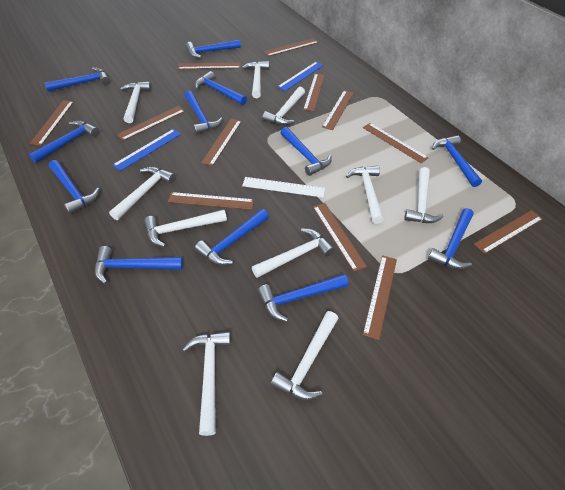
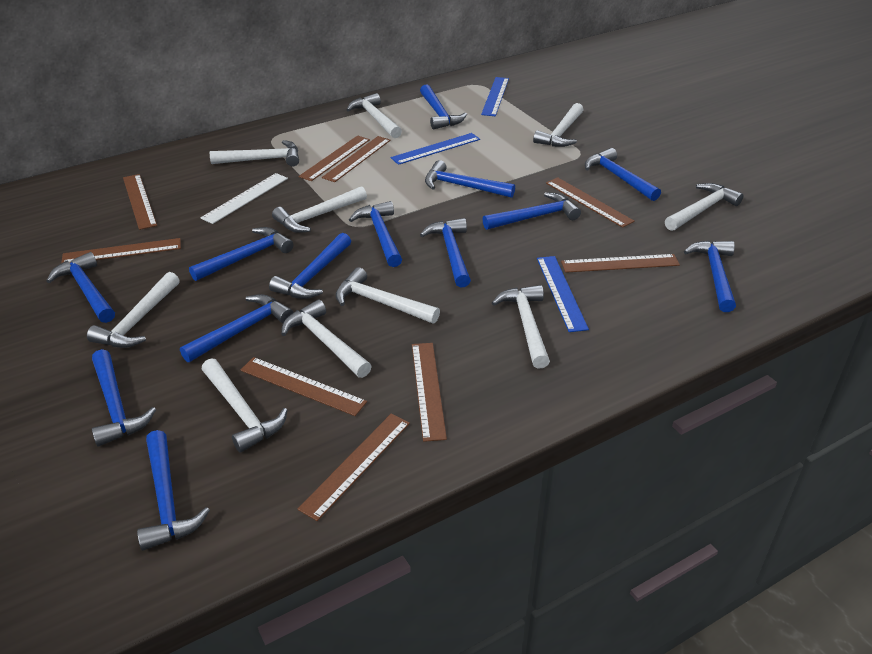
blue hammer: [29,120,99,163] [45,67,110,92] [49,160,99,214] [95,246,183,284] [185,91,222,134] [186,39,241,58] [195,71,247,105] [195,209,269,265] [258,274,348,322] [281,127,332,176] [428,208,474,269] [432,135,482,187] = 12 -> [46,252,115,323] [92,349,156,447] [137,430,210,551] [180,294,293,362] [189,227,293,281] [269,233,351,299] [349,201,402,267] [420,84,467,129] [420,218,471,288] [425,160,515,198] [483,192,581,230] [585,148,661,201] [684,240,736,312] = 13
blue ruler: [112,129,181,171] [277,62,324,91] = 2 -> [391,133,480,165] [481,77,509,116] [537,256,589,332] = 3
brown ruler: [30,100,74,146] [117,106,185,141] [168,192,254,210] [178,62,241,69] [201,118,242,166] [264,38,318,56] [303,74,325,112] [313,203,367,272] [322,90,354,130] [363,123,428,163] [363,255,397,340] [474,210,543,254] = 12 -> [61,238,181,263] [123,174,157,230] [241,357,367,416] [297,414,410,521] [299,135,370,181] [322,136,391,182] [412,343,447,442] [546,177,635,228] [561,254,680,273] = 9

